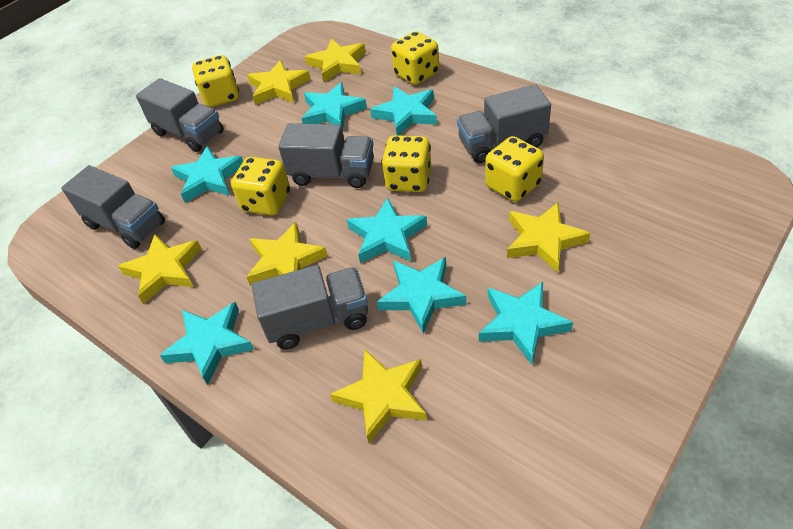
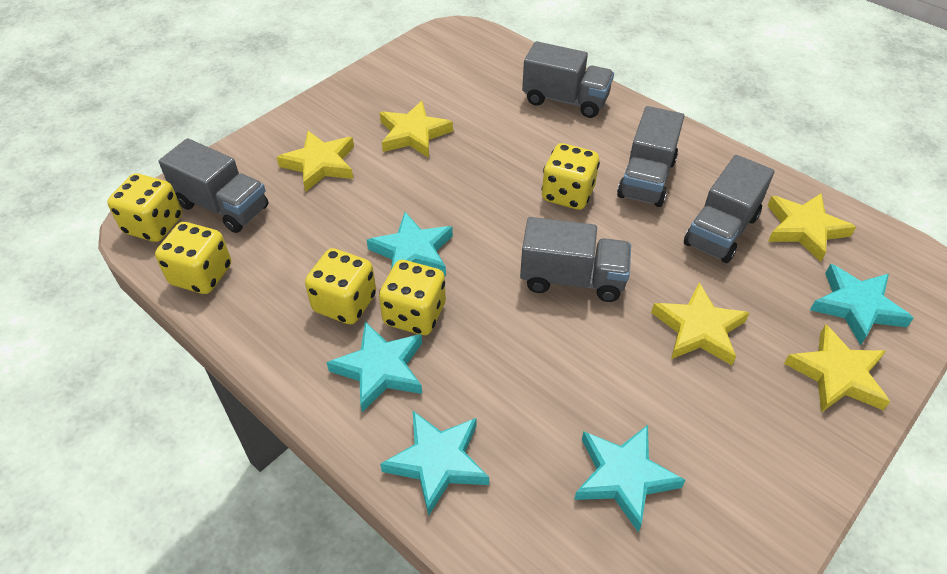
turquoise star: [160,302,254,385] [171,146,243,203] [301,82,367,130] [347,198,427,263] [370,86,437,135] [377,257,466,334] [479,282,573,365] = 7 -> [327,322,422,413] [367,212,453,276] [380,411,489,516] [574,425,685,532] [810,264,914,345] = 5
yellow star: [118,234,201,304] [246,222,328,286] [247,60,311,105] [305,39,366,83] [330,350,427,443] [507,203,590,273] = 6 -> [277,131,354,192] [380,101,453,158] [651,282,749,365] [767,193,856,262] [784,324,890,413] = 5

